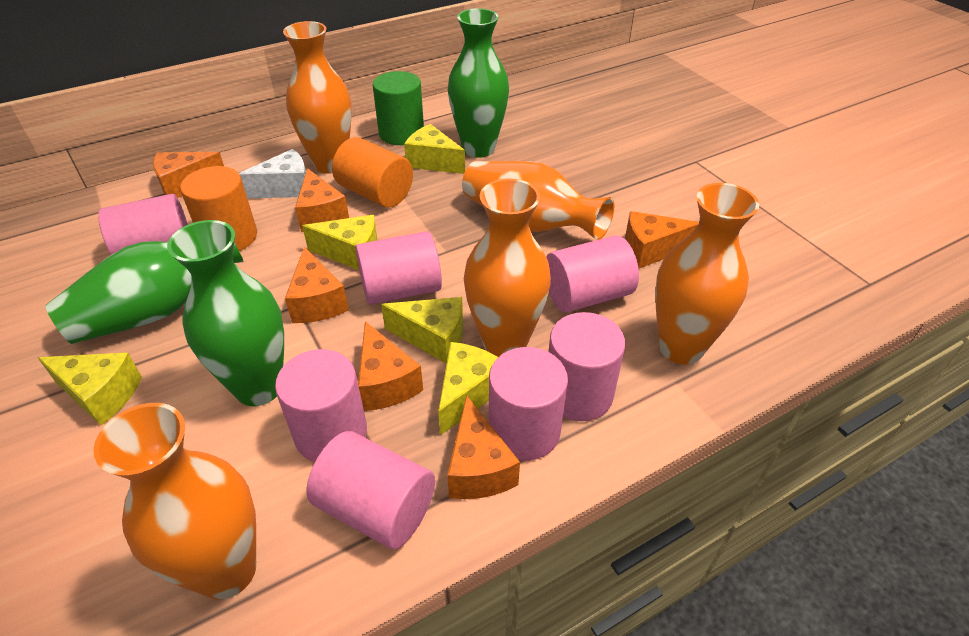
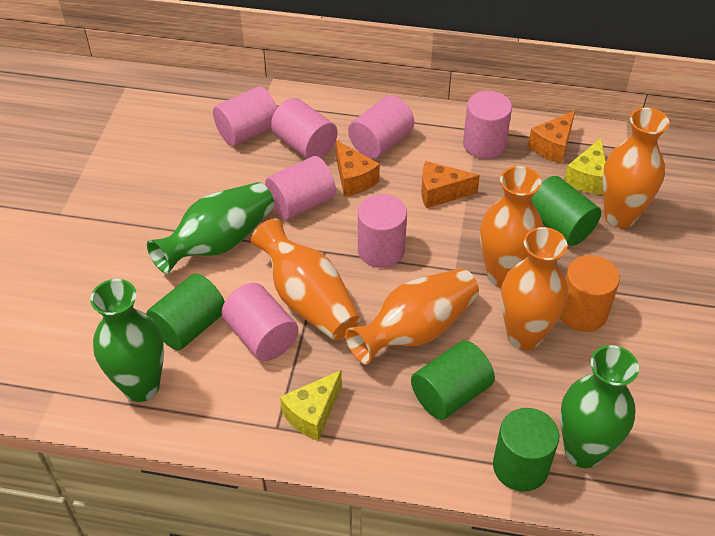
green cylinder: [372,71,424,145] = 1 -> [146,273,225,351] [411,340,495,420] [493,408,559,492] [531,176,601,246] = 4
orange cheese: [153,152,224,198] [285,247,349,323] [295,168,349,232] [358,321,423,411] [447,395,520,499] [625,211,699,268] = 6 -> [336,140,380,196] [421,161,480,208] [528,111,575,164] = 3
orange cylinder: [180,166,257,251] [332,137,413,208] = 2 -> [560,255,620,332] = 1
white cheese: [239,149,306,198] = 1 -> none = 0
yellow cheese: [38,352,142,426] [302,215,378,270] [381,297,463,364] [404,124,465,174] [438,342,498,435] = 5 -> [280,370,342,441] [564,138,606,195] = 2

